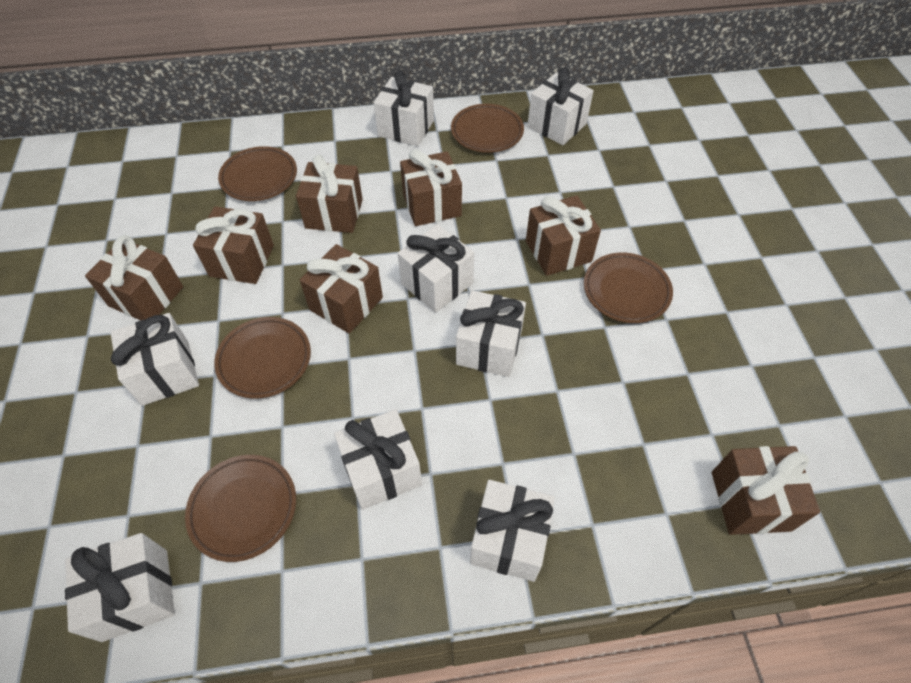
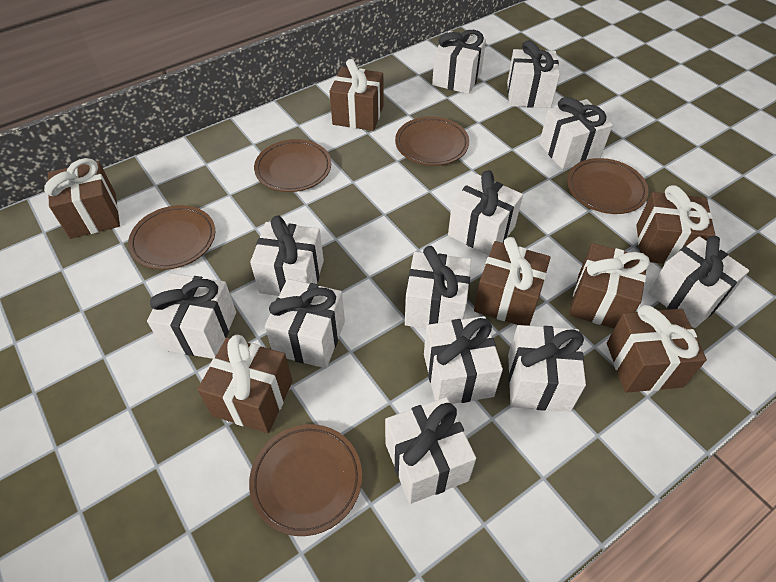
white gift: [65,533,175,642] [110,313,199,406] [334,409,422,510] [374,70,434,146] [398,224,474,313] [456,290,526,377] [470,480,555,582] [527,67,594,145] = 8 -> [147,273,236,359] [250,215,324,296] [265,279,345,368] [385,397,476,504] [405,246,471,328] [424,316,503,404] [432,30,486,94] [448,170,523,255] [507,40,560,108] [508,325,586,412] [539,97,613,170] [648,236,749,328] = 12

